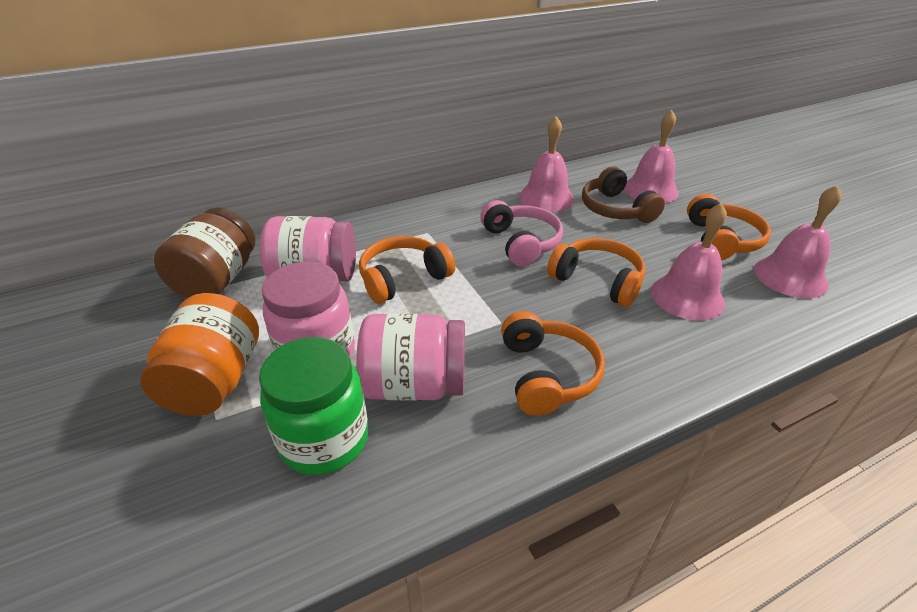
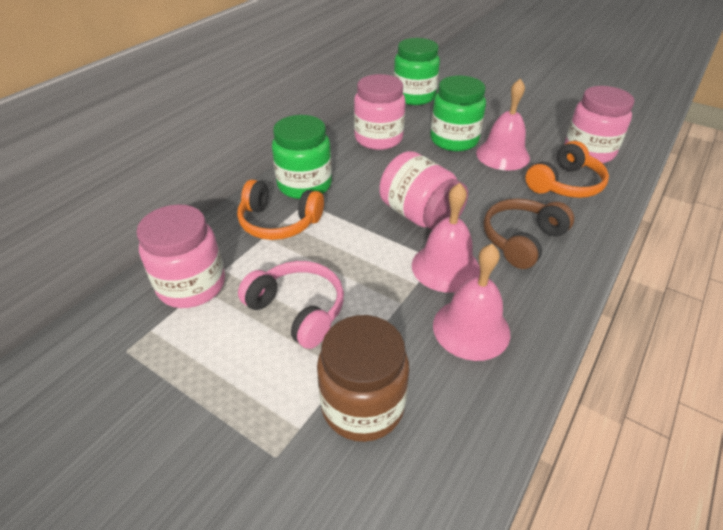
green jar: [259,337,369,475] = 1 -> [272,115,332,199] [394,38,440,105] [431,76,486,151] = 3
orange headphones: [359,236,455,304] [501,311,605,416] [547,238,645,307] [687,194,771,260] = 4 -> [237,180,324,240] [525,141,609,198] = 2
orange jar: [140,293,259,416] = 1 -> none = 0
pink bell: [519,116,574,212] [624,110,679,203] [651,203,727,320] [754,185,842,298] = 4 -> [412,183,480,293] [433,244,510,361] [476,78,530,171] = 3
pink jar: [260,216,356,281] [262,261,355,358] [356,313,465,401] = 3 -> [136,204,225,308] [354,74,406,150] [379,151,468,230] [565,86,634,163] = 4

